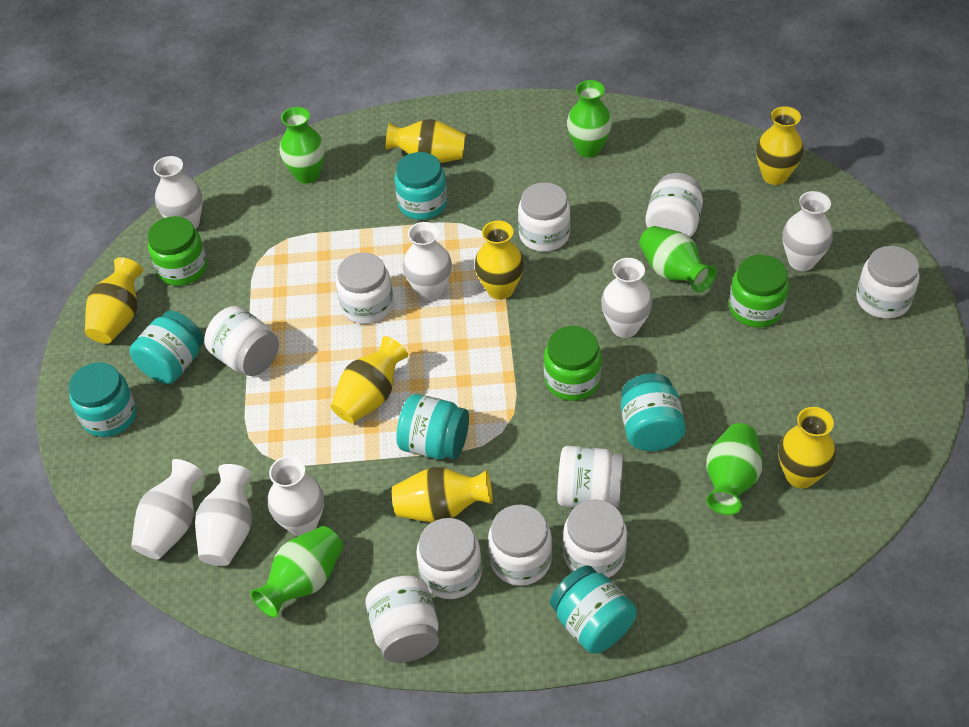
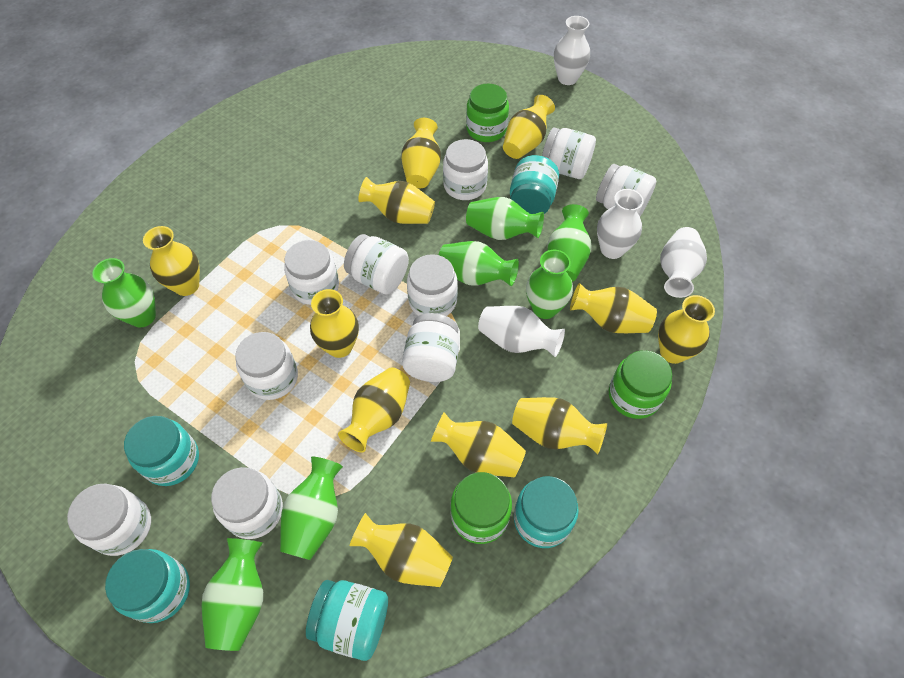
green vase: [250,526,343,618] [280,107,325,184] [567,80,612,157] [639,226,716,292] [706,423,762,515] = 5 -> [92,258,156,327] [201,538,263,651] [280,457,343,560] [439,241,519,286] [466,197,544,240] [526,250,573,319] [547,204,592,282] = 7
turquoise jar: [69,362,137,437] [130,311,204,384] [395,152,447,220] [396,394,469,460] [550,565,637,654] [621,373,686,451] = 6 -> [105,549,190,623] [124,416,199,486] [306,580,388,661] [510,155,559,214] [514,476,579,548] = 5
white vase: [131,459,204,559] [153,156,203,229] [195,464,252,566] [268,456,324,536] [403,222,452,301] [601,258,652,338] [783,191,833,271] = 7 -> [478,306,565,357] [554,16,590,85] [597,189,644,259] [660,227,707,298] = 4
yellow vase: [85,257,143,344] [331,336,408,424] [386,119,466,163] [392,467,493,523] [475,220,524,300] [756,106,803,185] [779,407,836,488] = 7 -> [143,226,200,296] [310,289,359,358] [338,368,410,452] [350,513,453,587] [358,177,435,224] [401,118,441,188] [431,412,526,477] [503,95,555,159] [512,397,607,454] [570,283,657,333] [658,295,715,364] = 11

